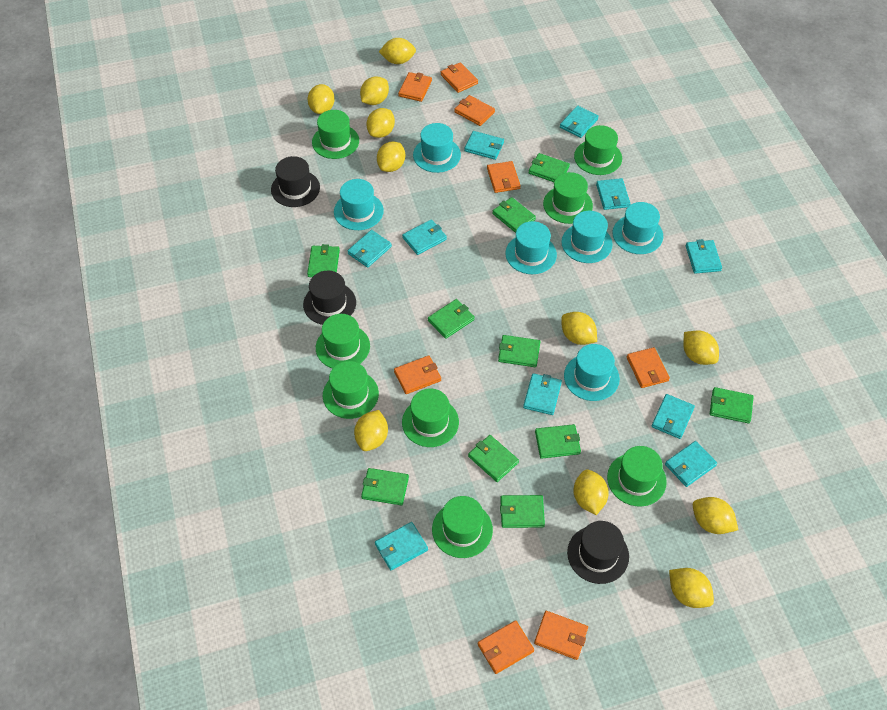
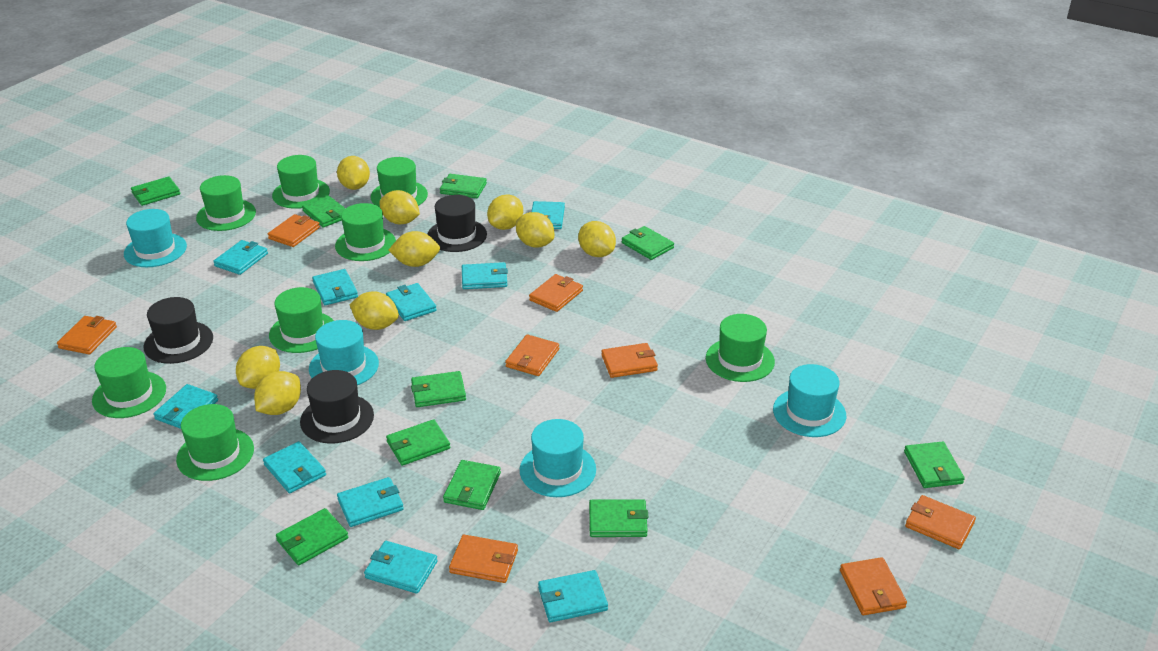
turquoise hat: [334,179,384,230] [413,123,461,173] [505,221,557,274] [561,211,612,263] [564,344,620,401] [613,202,663,254] = 6 -> [124,209,187,267] [309,320,379,385] [520,419,596,497] [773,364,846,437] = 4
yellow lemon: [308,84,335,114] [354,410,388,451] [360,76,389,105] [366,108,395,138] [377,141,405,172] [379,38,416,64] [561,312,597,345] [573,470,609,515] [669,568,714,608] [683,330,719,365] [693,497,738,534] = 11 -> [236,346,280,389] [254,371,301,415] [337,156,370,190] [349,291,399,330] [379,190,420,224] [388,231,440,267] [487,194,523,230] [516,212,554,247] [578,221,616,257] = 9

